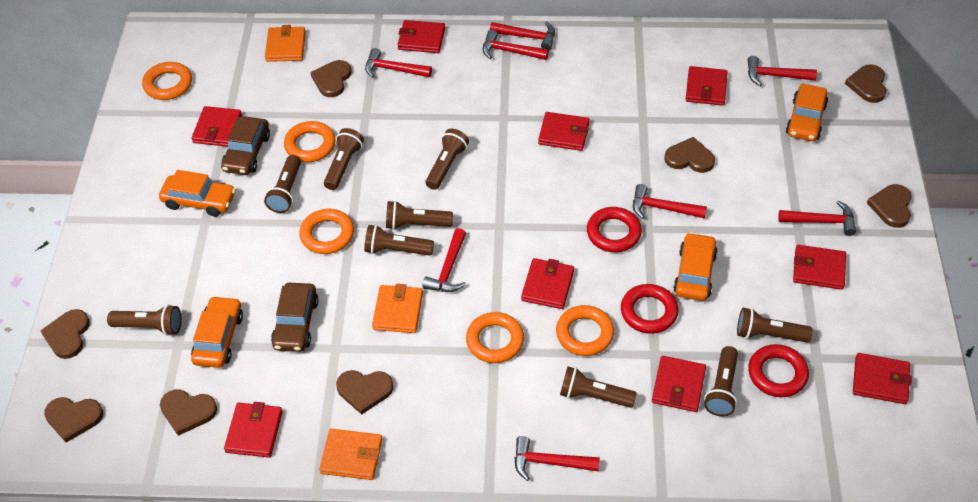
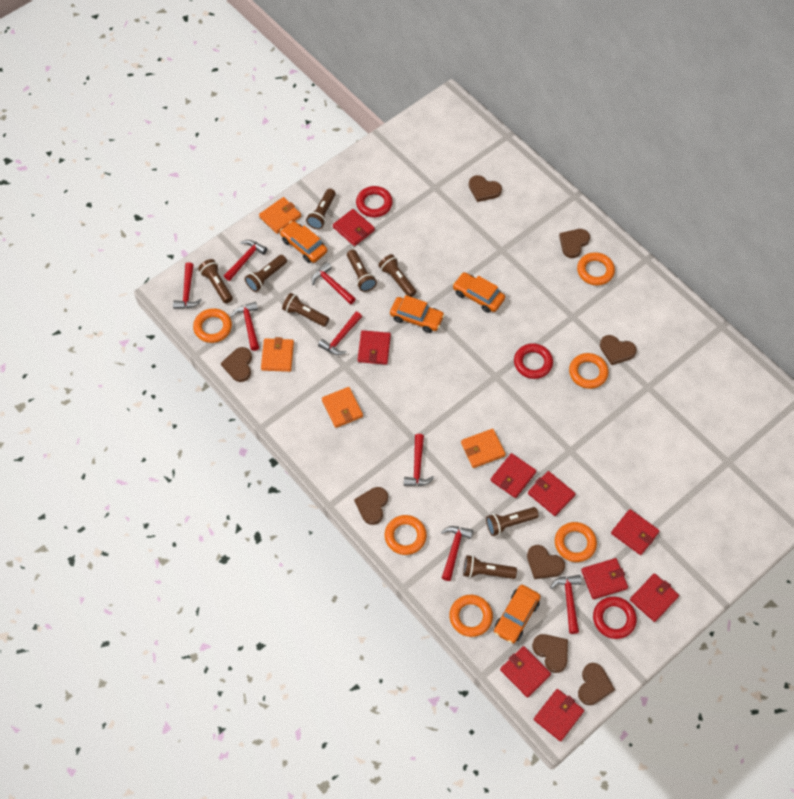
brown car: [221,116,270,175] [271,283,319,352] = 2 -> none = 0
brown flashlight: [107,305,182,336] [264,155,301,213] [324,128,364,190] [364,225,434,256] [386,201,453,230] [426,129,469,190] [560,366,636,408] [704,346,738,416] [737,308,813,343] = 9 -> [198,259,233,303] [245,255,287,292] [282,293,330,327] [306,188,336,229] [347,249,377,292] [378,254,417,297] [463,555,517,579] [486,507,539,536] = 8
orange ring: [142,62,192,100] [284,121,336,162] [299,209,354,254] [466,312,524,363] [556,305,614,356] = 5 -> [193,308,232,343] [385,515,427,555] [449,595,493,637] [555,522,597,562] [569,353,609,389] [577,252,615,286] = 6
orange wallet: [265,25,306,62] [319,429,382,480] [372,284,423,333] = 3 -> [259,197,301,234] [261,337,294,372] [322,387,363,428] [461,429,506,468] = 4

